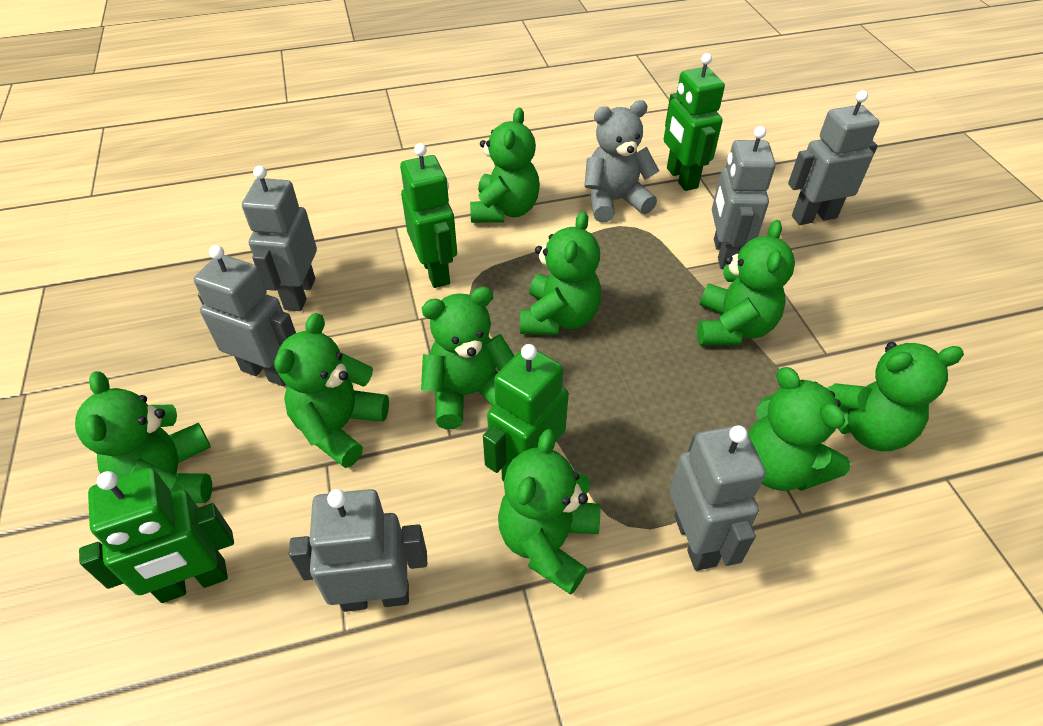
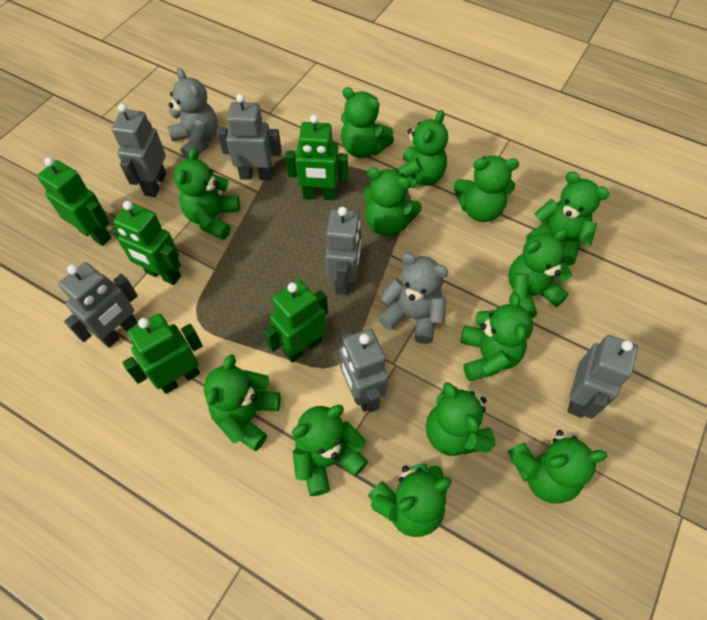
green robot: [79,468,234,603] [400,143,457,288] [483,344,569,481] [664,53,725,191] = 4 -> [37,157,111,246] [112,201,181,285] [122,313,203,394] [263,280,328,363] [285,115,348,200] = 5
green teddy bear: [75,371,212,503] [274,313,389,468] [421,287,514,430] [470,108,540,223] [498,429,600,595] [520,211,601,335] [697,220,795,346] [748,367,851,491] [827,342,964,451] = 9 -> [174,147,240,240] [204,354,281,451] [292,405,368,496] [341,87,394,158] [363,168,422,236] [368,464,452,537] [393,110,448,188] [426,382,496,456] [454,156,519,222] [460,293,533,381] [508,229,572,318] [508,430,607,503] [526,171,609,266] = 13
grey teddy bear: [584,100,659,222] = 1 -> [167,68,218,159] [378,252,449,344] = 2

